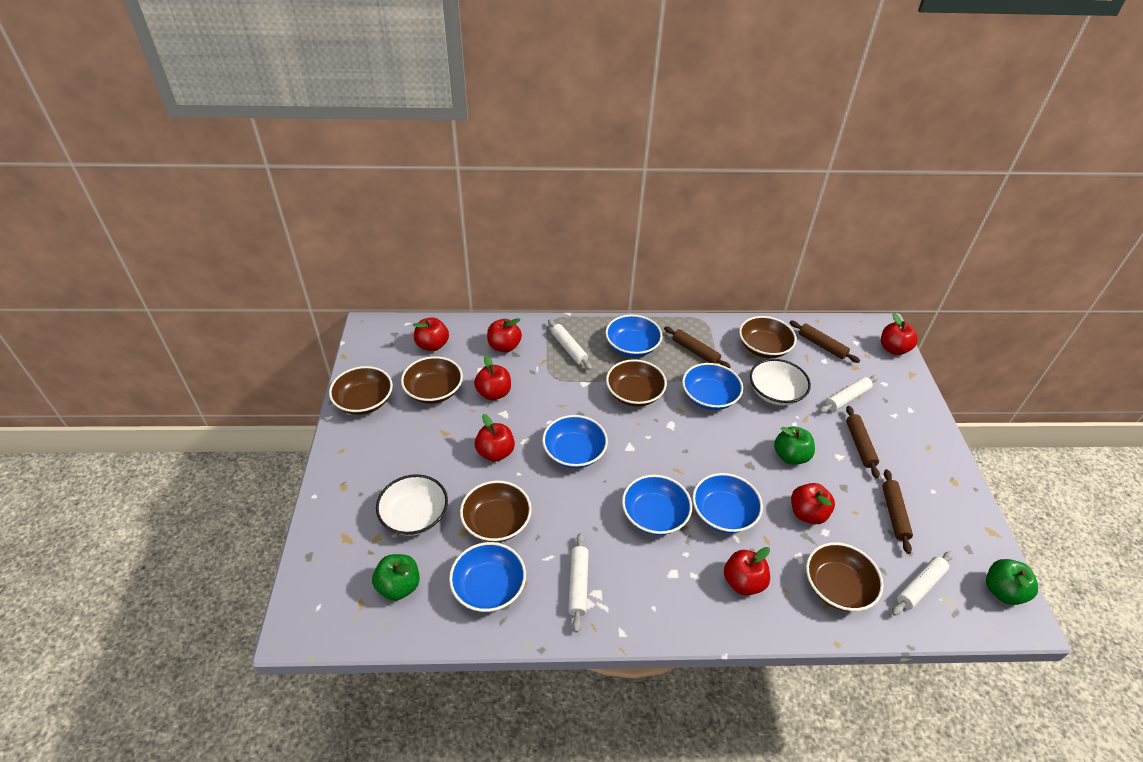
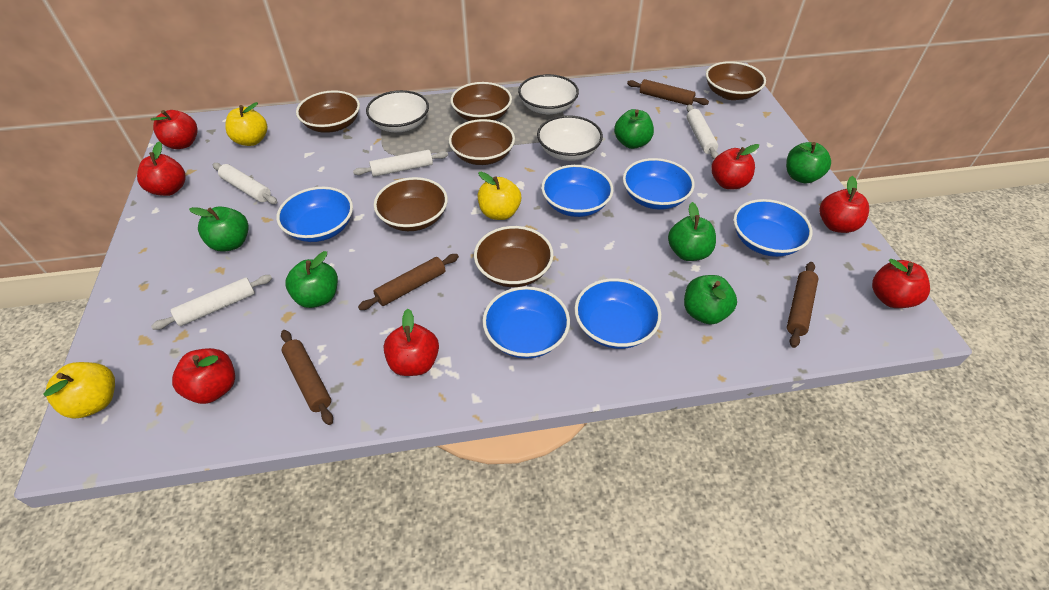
green apple: [372,554,420,601] [774,426,815,465] [986,559,1038,605] = 3 -> [189,206,249,252] [285,251,338,308] [614,109,654,149] [668,202,716,261] [684,275,737,325] [786,142,831,184] = 6
white bowl: [376,474,448,536] [750,359,811,406] = 2 -> [366,90,429,132] [518,74,579,114] [537,115,603,161] = 3
yellow apple: none = 0 -> [43,362,115,419] [225,102,268,146] [478,172,521,220] = 3

